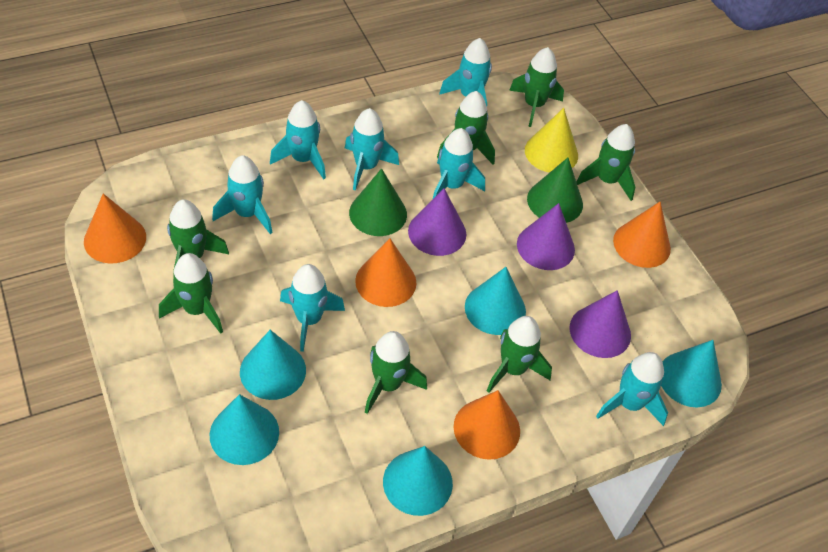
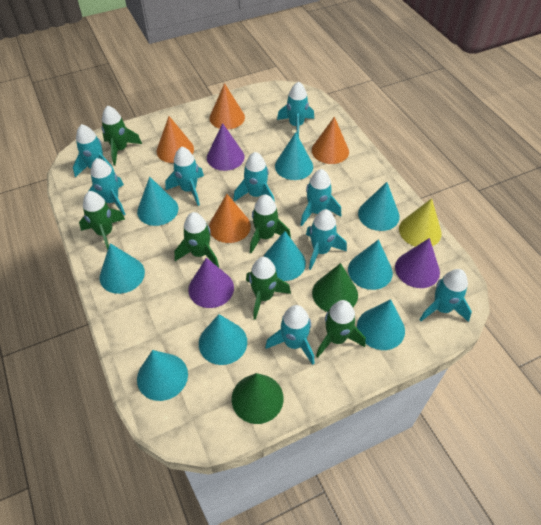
green rocket: [159,253,223,334] [167,199,229,273] [365,331,427,414] [437,91,495,165] [487,316,552,393] [509,47,564,127] [577,124,635,201] = 7 -> [79,191,125,250] [102,106,142,165] [174,212,219,267] [246,257,291,320] [250,194,291,254] [316,300,366,357] = 6
turquoise cone: [210,394,279,465] [240,330,306,400] [383,446,453,516] [465,267,526,335] [661,340,722,407] = 5 -> [100,243,145,294] [137,177,178,226] [137,350,188,401] [199,314,247,365] [263,231,306,281] [275,132,313,180] [348,239,393,290] [357,299,405,350] [358,182,400,231] = 9
turquoise rocket: [212,155,272,234] [270,100,326,179] [280,264,345,352] [345,108,399,191] [433,128,485,198] [439,38,492,106] [596,352,668,426] = 7 -> [73,124,115,177] [89,158,126,215] [165,147,204,206] [233,152,275,202] [265,305,314,365] [277,81,314,137] [300,169,341,226] [306,209,347,270] [420,269,472,322] = 9

